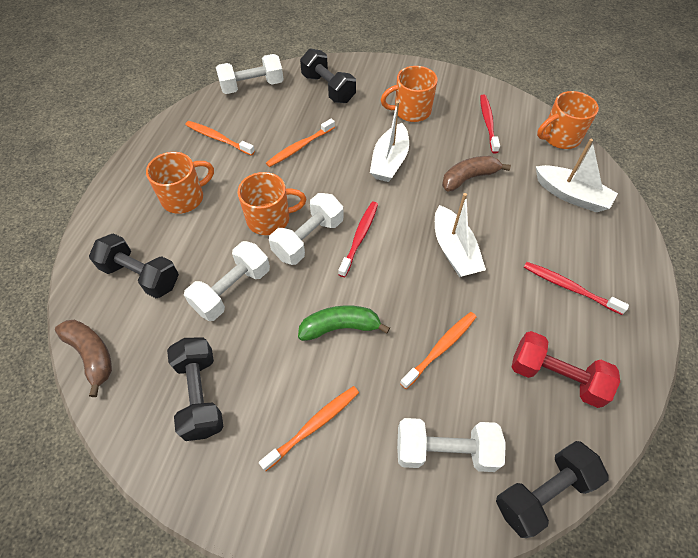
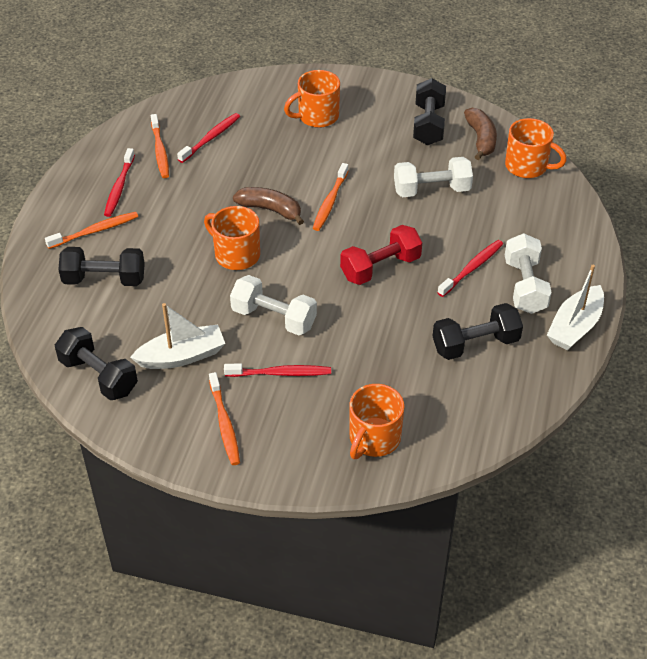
green banana: [298,305,390,341] = 1 -> none = 0
red toothbrush: [338,202,378,277] [480,94,500,153] [524,262,629,315] = 3 -> [104,148,135,217] [177,113,240,163] [224,363,331,377] [437,240,503,297] = 4
white boat: [370,101,409,182] [435,193,486,277] [535,139,618,212] = 3 -> [130,303,225,369] [547,265,604,351] = 2
white dumbbell: [184,241,270,321] [216,54,284,94] [269,193,343,265] [397,418,506,472] = 4 -> [230,275,317,335] [394,157,473,197] [505,233,552,314] = 3

